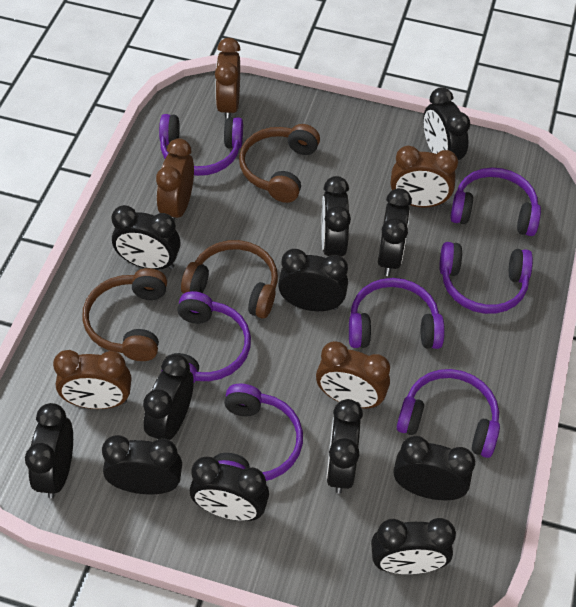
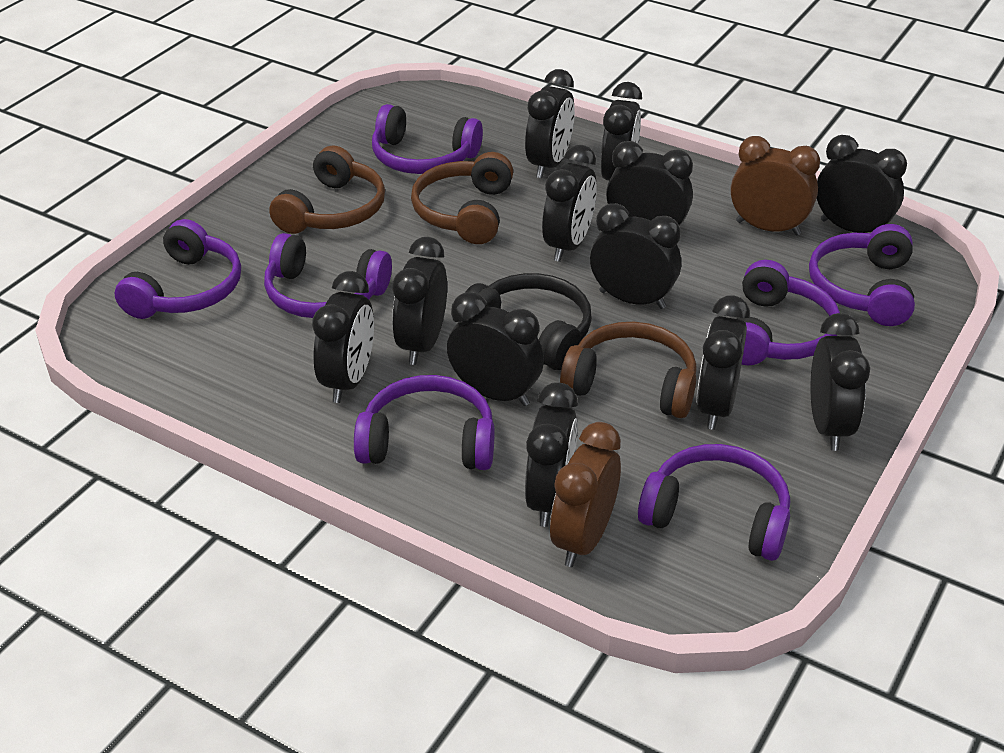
black headphones: none = 0 -> [466,273,592,370] = 1
brown clock: [53,350,131,409] [156,139,194,221] [215,38,241,121] [316,341,390,408] [391,146,458,208] = 5 -> [550,422,621,567] [731,136,820,236] = 2

